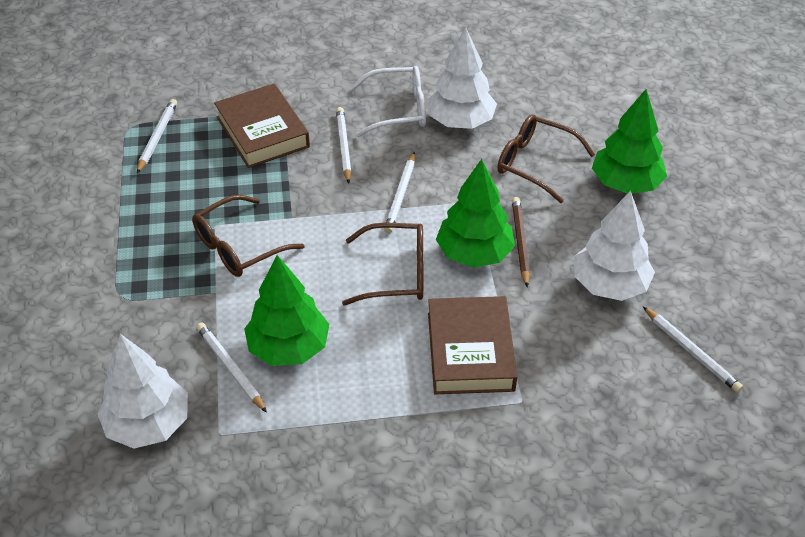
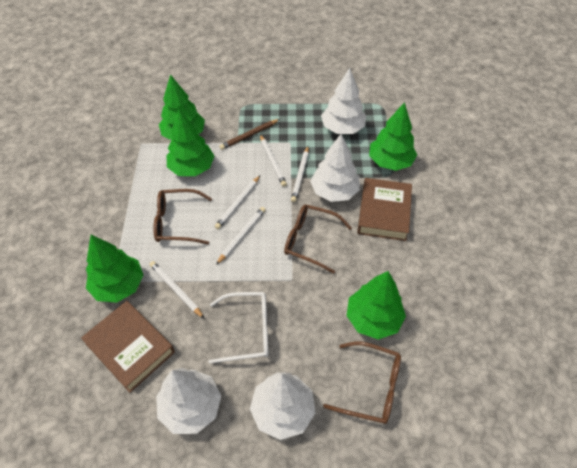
green tree: [244,255,329,366] [436,159,515,268] [592,89,667,194] = 3 -> [86,234,144,303] [159,74,205,140] [166,109,214,176] [347,271,406,340] [369,102,417,171] = 5
white tree: [97,334,188,449] [427,27,497,129] [574,191,655,301] = 3 -> [156,368,221,434] [250,372,315,440] [310,134,360,202] [321,68,366,134] = 4

